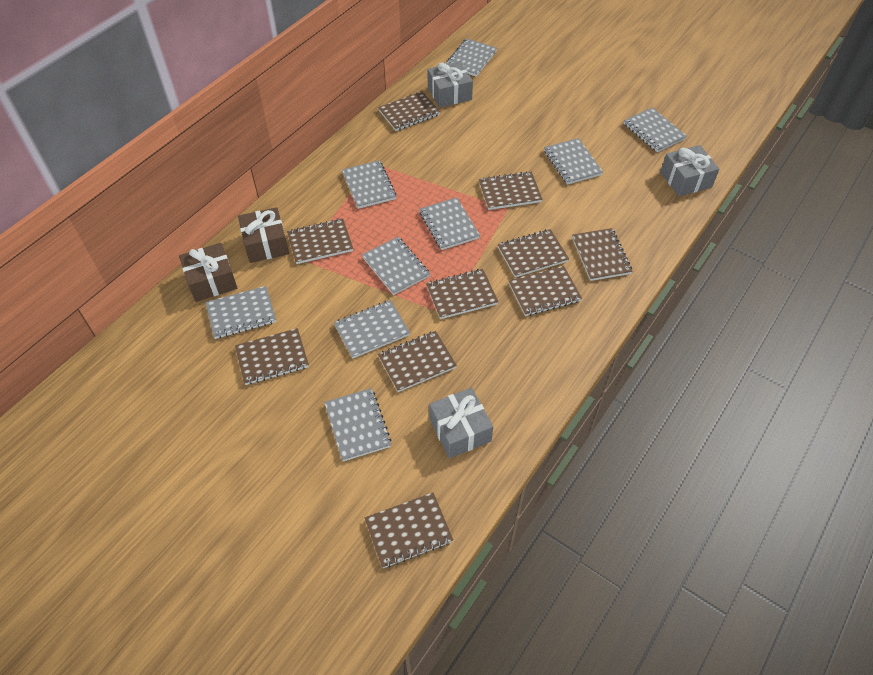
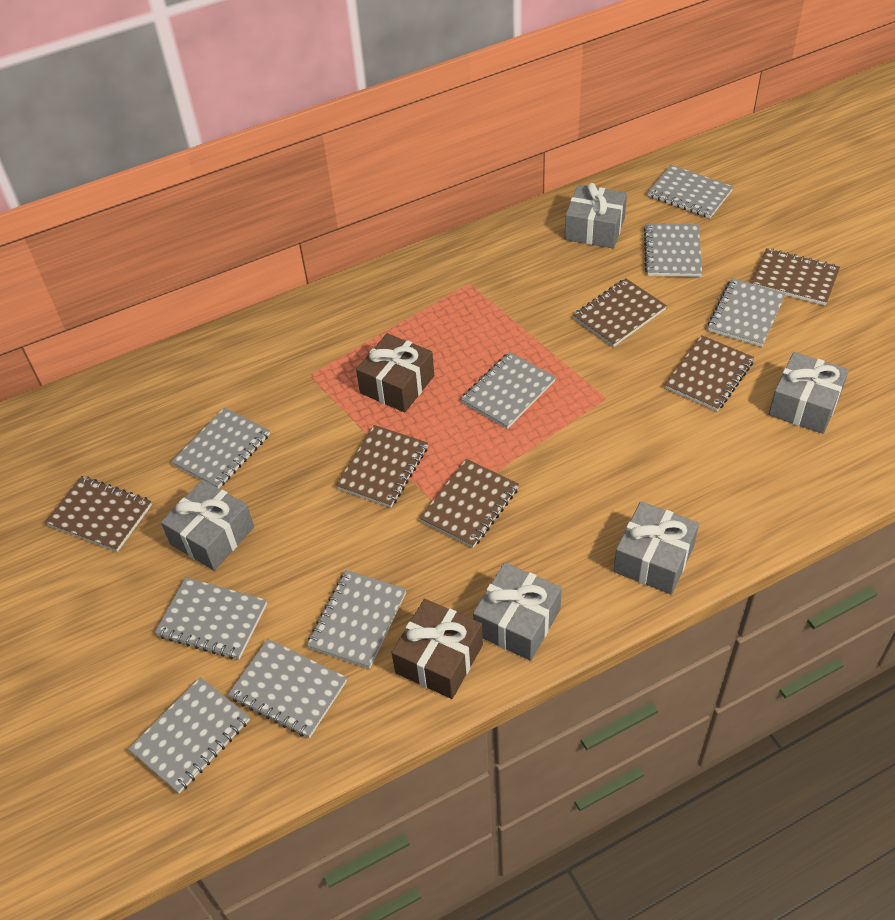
brown notebook: [235,328,309,385] [287,219,353,264] [365,492,453,568] [378,91,440,131] [378,331,457,392] [426,269,498,319] [479,171,543,210] [498,229,569,277] [509,266,582,316] [572,228,632,281] = 10 -> [45,476,152,552] [336,425,428,508] [419,459,519,548] [573,278,667,347] [665,335,754,411] [752,248,840,306] = 6
grey gift: [428,61,473,108] [429,388,493,458] [660,145,720,196] = 3 -> [161,480,254,571] [473,563,562,661] [565,183,627,249] [614,501,699,594] [769,352,849,434] = 5

